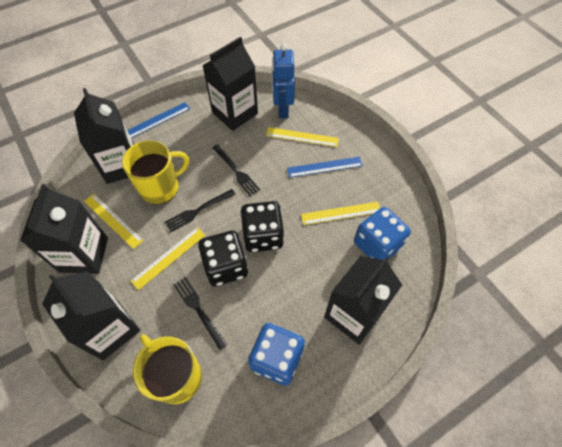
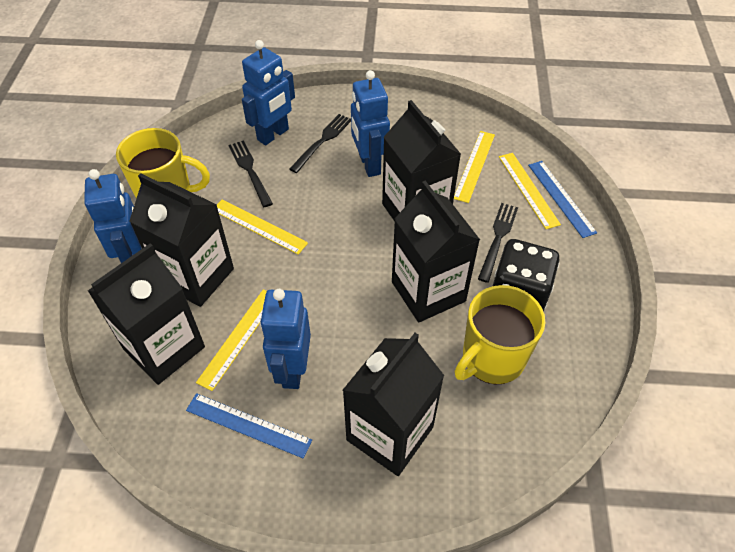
black dice: [198,230,248,286] [240,201,284,252] = 2 -> [493,239,559,311] = 1
blue dice: [248,323,305,386] [354,207,411,260] = 2 -> none = 0
blue robot: [272,44,295,118] = 1 -> [84,169,142,263] [242,40,295,145] [260,289,311,389] [351,70,390,177] = 4

